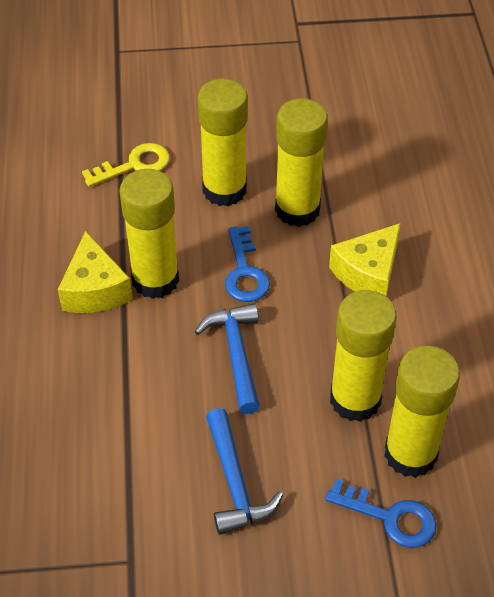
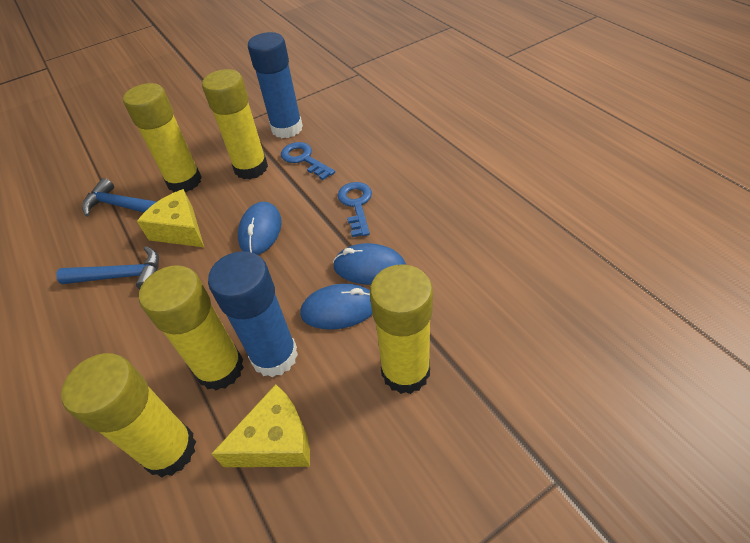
blue glue stick: none = 0 -> [208,251,298,377] [248,32,303,138] = 2
blue mouse: none = 0 -> [238,202,282,255] [300,284,372,330] [333,243,406,285] = 3
yellow key: [82,143,170,187] = 1 -> none = 0

